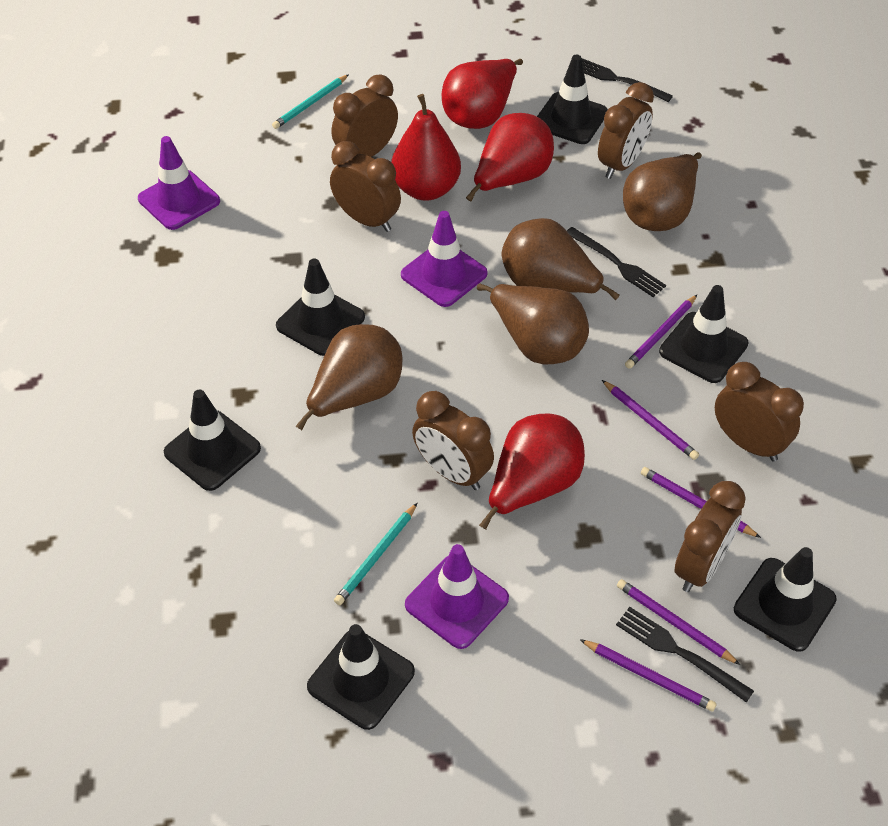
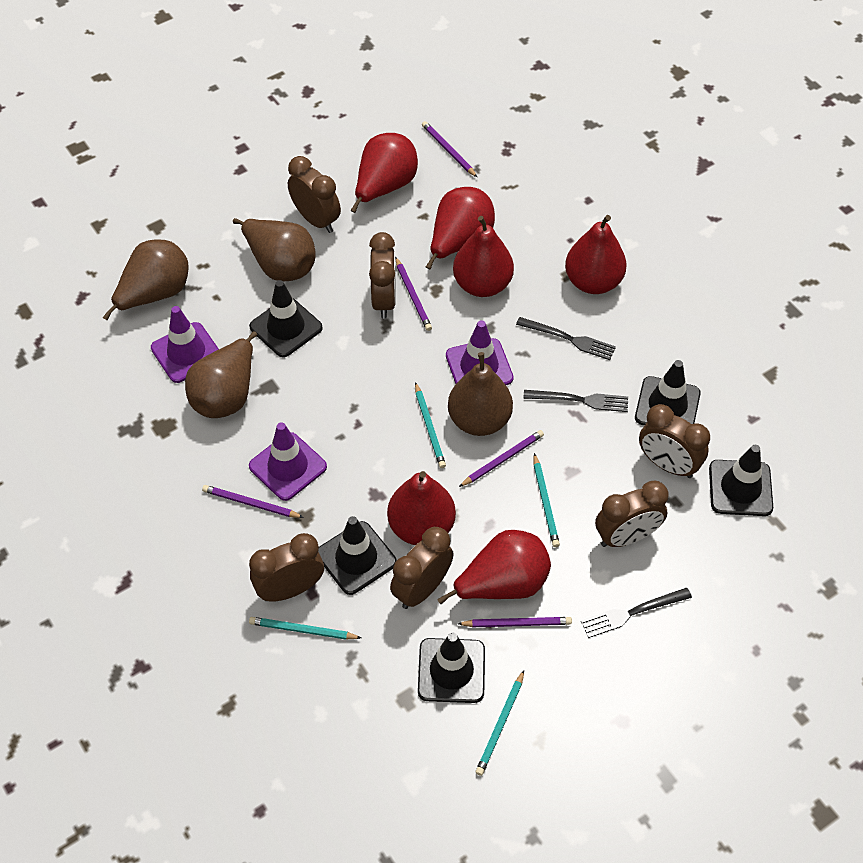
black traffic cone: [164,389,261,491] [276,259,365,356] [307,624,415,730] [537,55,608,144] [659,285,748,383] [734,547,837,652] = 6 -> [249,280,323,357] [318,516,397,595] [418,633,485,703] [635,360,701,426] [709,445,773,516] = 5
red pear: [391,94,461,201] [442,59,523,129] [466,113,554,201] [479,414,585,530] = 4 -> [350,133,418,213] [387,471,456,545] [426,187,495,270] [437,530,551,605] [453,216,514,297] [565,215,627,294] = 6
turquoise pencil: [272,74,349,129] [334,503,417,605] = 2 -> [249,617,361,640] [415,382,446,468] [475,670,524,776] [534,453,560,547] = 4

